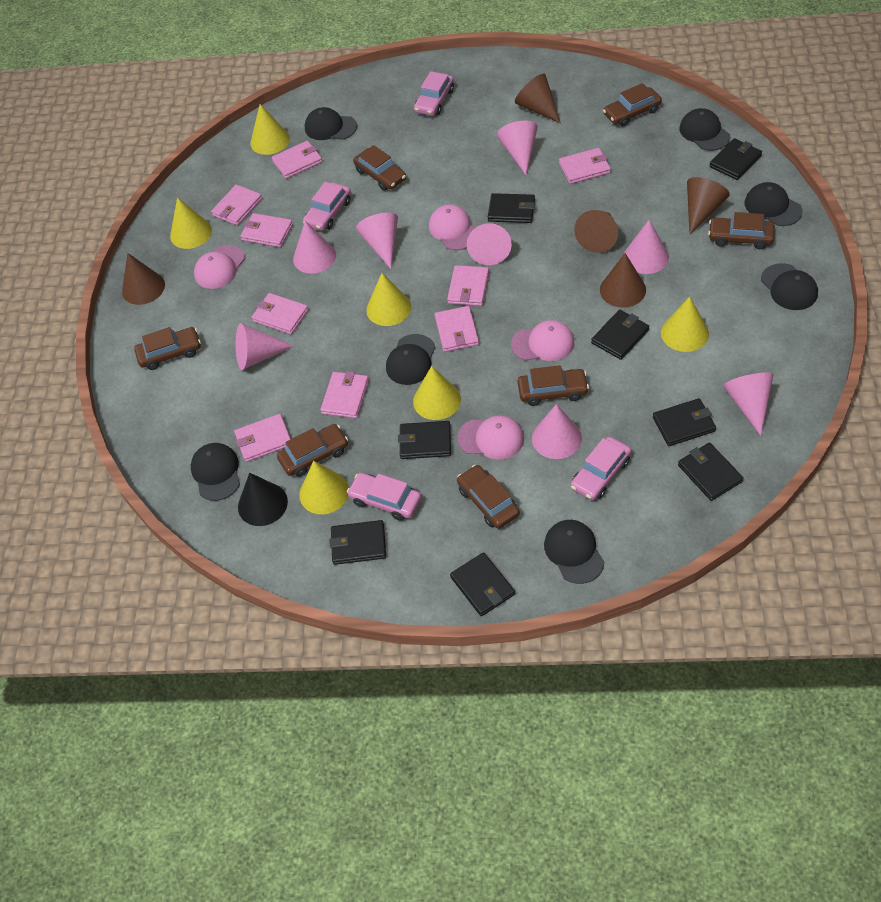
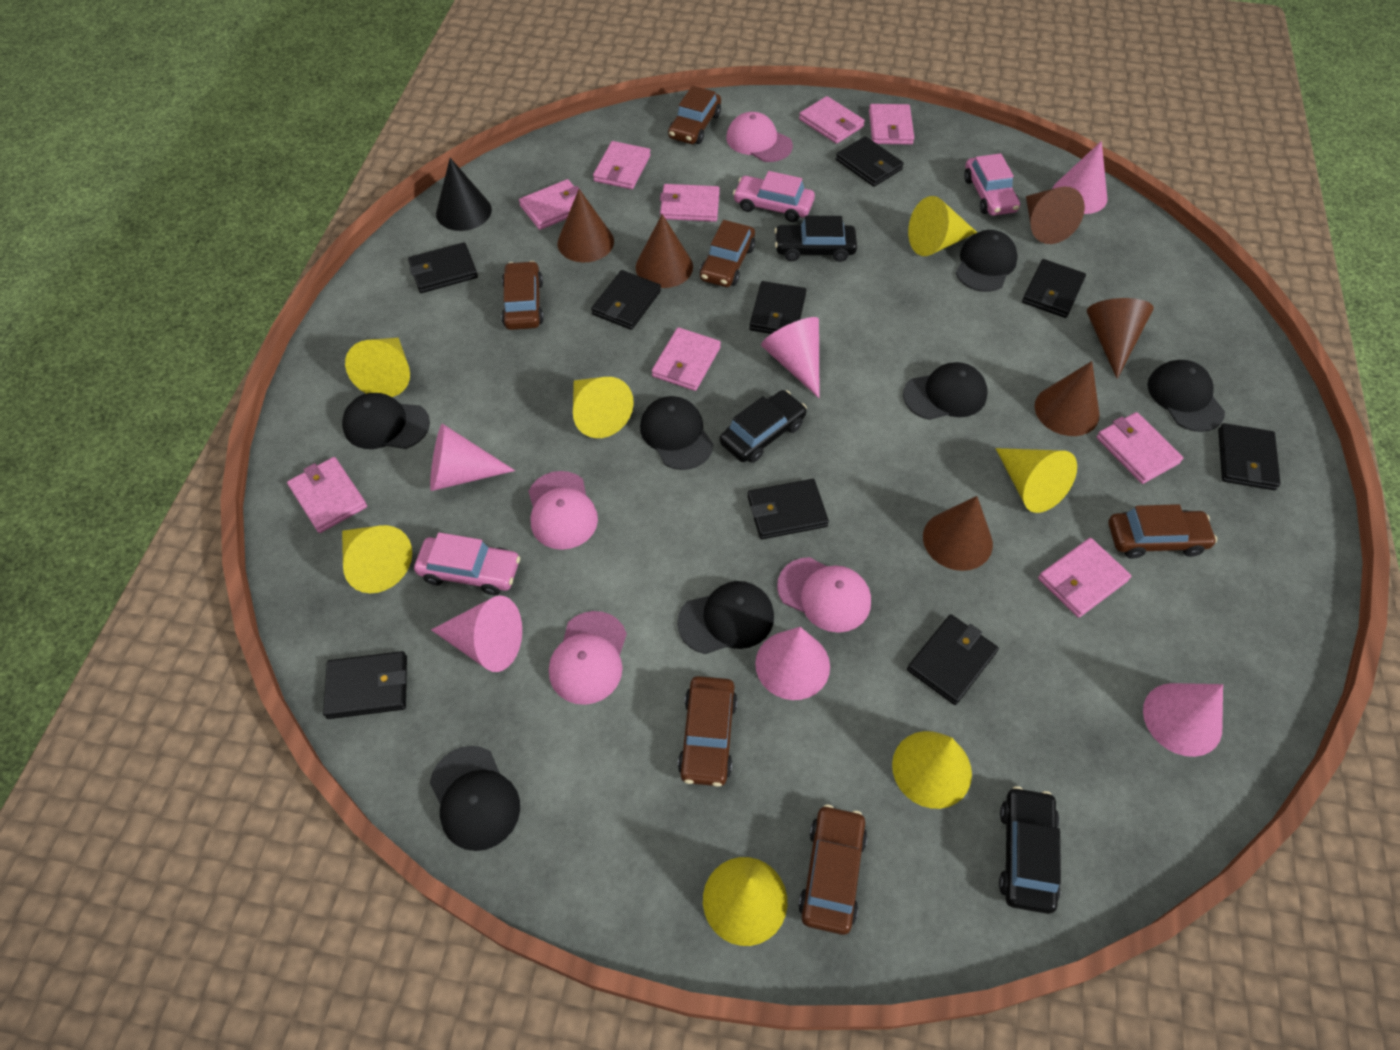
black car: none = 0 -> [719,390,807,463] [774,216,857,262] [999,786,1061,914] = 3
black wallet: [329,520,386,565] [398,421,451,459] [450,552,515,616] [488,193,535,223] [591,310,649,360] [653,398,716,446] [678,443,743,501] [709,138,762,180] = 8 -> [323,651,407,719] [408,242,478,293] [591,270,661,330] [748,479,829,539] [749,281,806,334] [836,136,904,187] [907,614,999,705] [1022,259,1086,318] [1218,423,1281,490] = 9
brown car: [134,327,201,370] [277,424,348,477] [353,145,406,191] [457,465,520,529] [518,365,589,406] [603,83,662,126] [708,212,775,249] = 7 -> [501,261,544,330] [668,86,721,144] [678,676,737,787] [700,220,755,287] [798,805,867,935] [1108,504,1217,559] = 6
brown cone: [122,253,165,305] [515,74,561,124] [574,210,618,253] [600,253,646,308] [687,177,730,234] = 5 -> [558,189,614,262] [635,214,693,288] [923,496,993,571] [1026,186,1085,244] [1035,361,1100,436] [1087,298,1154,379] = 6
pink car: [303,182,351,231] [347,473,421,521] [414,71,454,116] [571,437,631,500] = 4 -> [414,532,520,595] [733,171,815,222] [964,153,1020,216] = 3
pink cone: [236,323,293,370] [293,221,336,274] [356,212,398,269] [467,223,512,265] [497,121,538,175] [532,404,582,459] [624,220,669,274] [723,372,774,436] = 8 -> [430,424,515,491] [431,596,522,672] [755,627,830,700] [761,317,819,398] [1052,141,1108,214] [1143,683,1223,757] = 6
yellow cone: [170,197,212,249] [250,104,290,155] [299,461,349,514] [366,273,411,326] [413,366,461,420] [661,297,709,352] = 6 -> [342,525,412,593] [345,338,410,397] [573,377,634,438] [703,857,787,946] [892,731,972,809] [908,196,977,256] [995,448,1077,513] = 7

